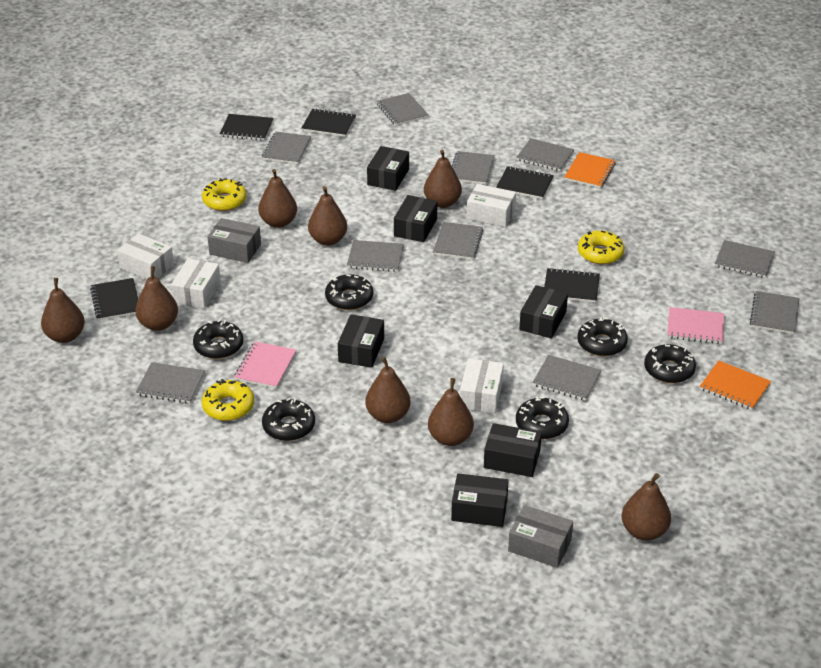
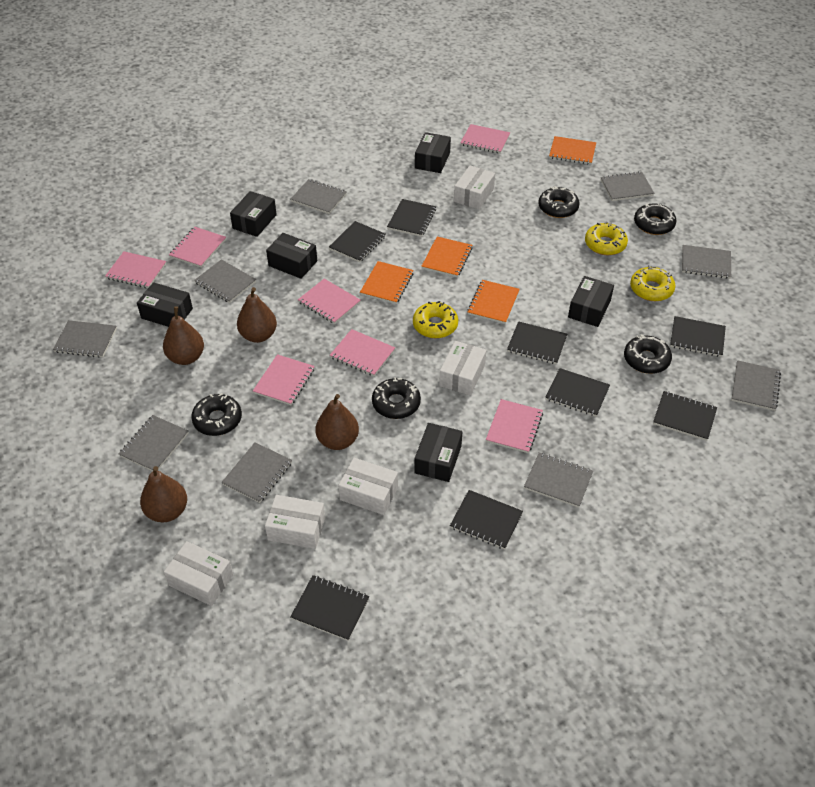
black donut: [193,319,243,359] [262,398,315,441] [325,274,373,310] [516,396,569,439] [577,317,628,356] [644,344,696,383] = 6 -> [191,393,242,436] [372,377,421,419] [538,186,580,218] [624,334,672,374] [634,203,677,235] = 5
black notebook: [90,278,138,321] [220,114,273,141] [302,108,356,137] [496,166,554,199] [544,268,600,303] = 5 -> [290,575,370,641] [329,221,385,262] [387,199,436,237] [450,490,523,550] [507,321,567,364] [545,368,610,417] [653,391,717,441] [670,316,726,357] = 8
brown pear: [41,278,85,343] [135,266,178,331] [258,169,297,228] [308,186,347,246] [365,357,410,423] [424,150,462,208] [428,378,474,446] [622,473,671,541] = 8 -> [140,466,187,522] [163,306,204,365] [237,287,277,343] [315,394,359,450] = 4
grey box: [207,218,261,263] [508,505,573,568] = 2 -> none = 0
grey notebook: [136,362,205,403] [262,132,311,164] [347,240,404,272] [377,93,428,126] [433,222,483,260] [452,151,495,185] [516,138,574,171] [533,355,602,401] [715,240,775,278] [750,291,799,334] = 10 -> [53,320,117,358] [119,415,189,471] [194,259,256,303] [221,442,292,503] [291,179,347,214] [524,452,593,508] [601,171,654,201] [682,245,731,279] [731,360,781,411] = 9
orange notebook: [564,152,616,188] [700,360,771,410] = 2 -> [360,261,414,304] [422,236,472,277] [467,280,520,324] [549,136,596,165] = 4
pink notebook: [234,341,296,389] [667,307,724,344] = 2 -> [105,251,166,288] [169,227,226,268] [253,354,315,405] [298,279,361,324] [330,329,395,376] [460,124,510,154] [486,399,543,453] = 7
white box: [117,233,174,279] [171,258,221,309] [460,358,504,413] [467,184,516,227] = 4 -> [164,541,233,606] [265,495,325,549] [338,458,398,515] [439,341,486,396] [454,166,495,210] = 5

